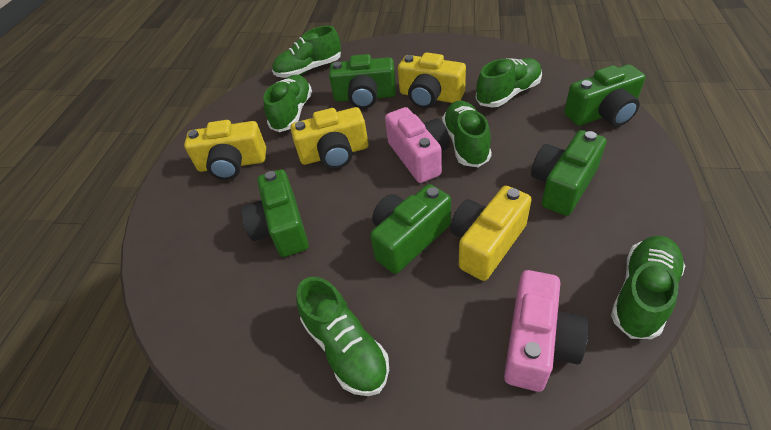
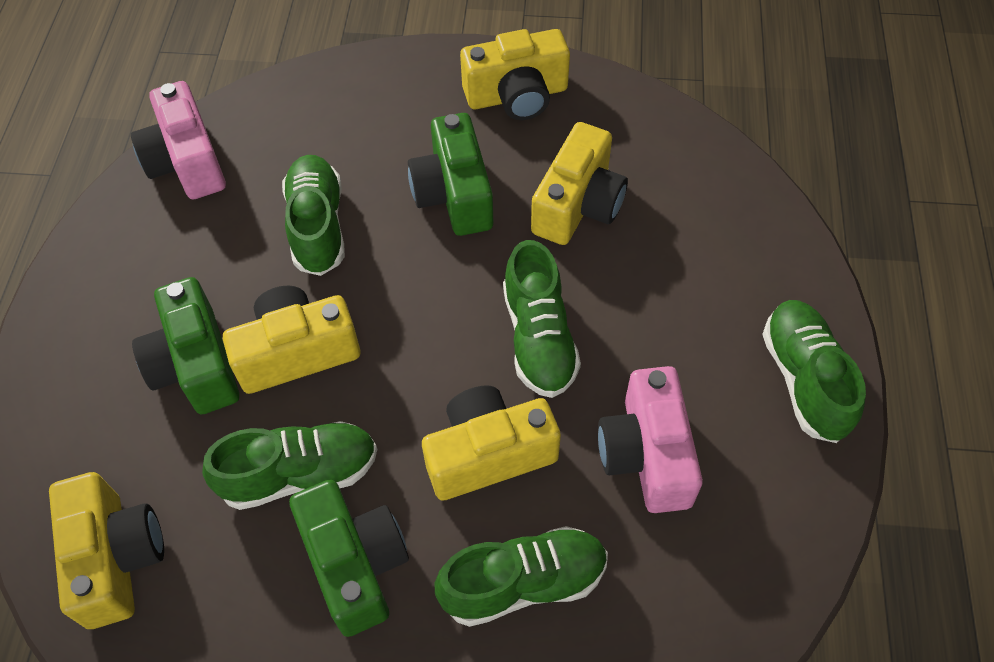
green camera: [241,169,309,257] [329,54,396,109] [370,184,451,274] [531,130,606,216] [564,64,646,127] = 5 -> [132,277,239,414] [289,480,409,637] [408,113,493,236] = 3
green shoe: [263,75,312,132] [272,26,341,78] [296,277,389,396] [442,101,492,167] [476,58,542,108] [611,236,685,339] = 6 -> [202,421,377,510] [282,155,345,276] [434,526,608,627] [503,240,581,398] [762,300,866,443] = 5
yellow camera: [184,120,266,180] [291,107,368,169] [398,52,466,108] [450,186,532,281] = 4 -> [49,472,164,629] [223,286,360,394] [422,385,561,501] [460,29,570,120] [531,122,628,245] = 5

